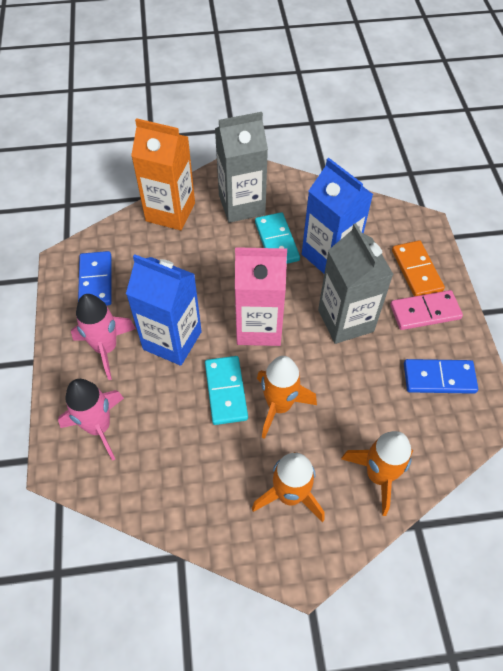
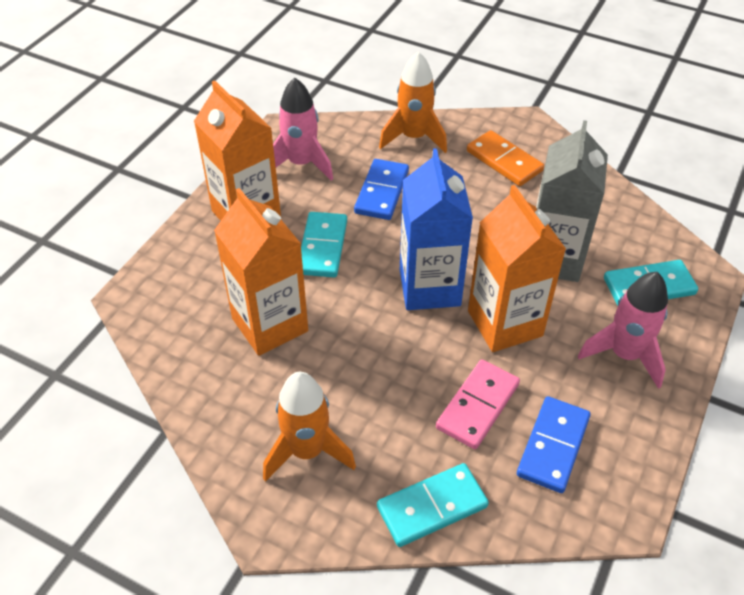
blue carton: [126,254,202,366] [302,158,373,273] = 2 -> [400,148,473,310] = 1
grey carton: [215,112,268,223] [318,223,394,344] = 2 -> [536,120,608,282] = 1
orange carton: [131,118,195,230] = 1 -> [194,80,281,221] [214,188,308,356] [468,185,566,352] = 3
orange rocket: [252,452,325,522] [257,356,317,439] [341,431,413,516] = 3 -> [263,372,356,482] [379,51,447,153] = 2
pink carton: [235,247,287,346] = 1 -> none = 0
turquoise domino: [205,356,248,425] [255,212,300,264] = 2 -> [301,212,347,278] [377,463,489,547] [604,260,698,306] = 3

